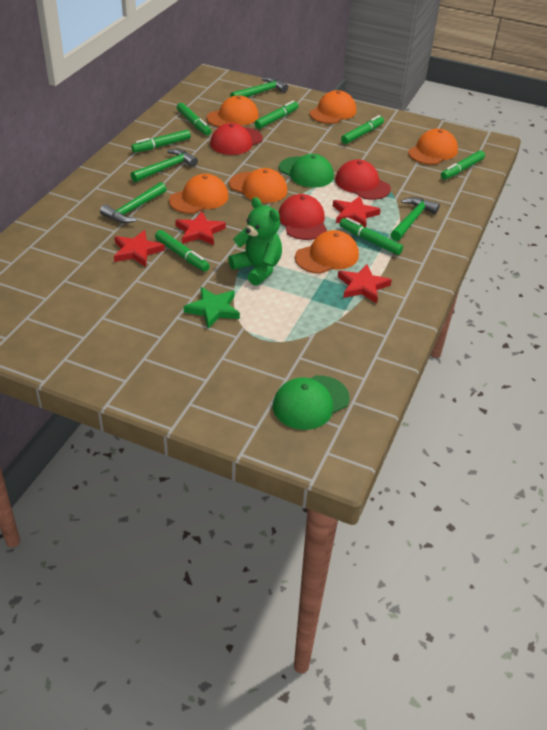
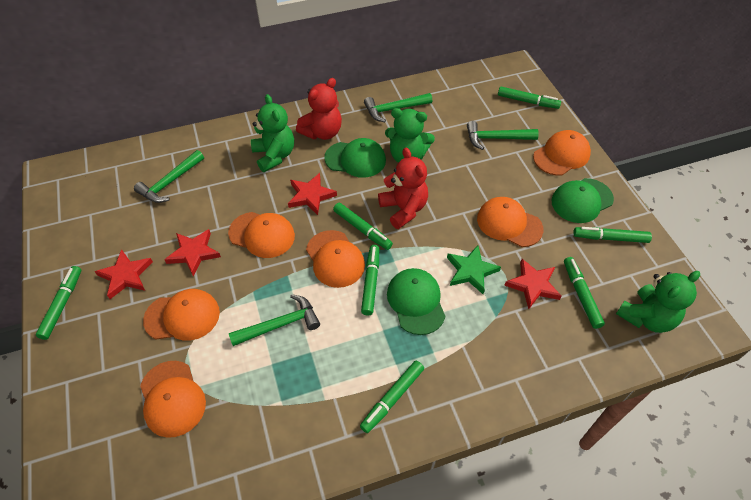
green cap: [273,375,350,430] [279,154,334,188] = 2 -> [324,138,386,178] [387,268,445,335] [552,178,614,223] = 3
green teddy bear: [228,197,282,286] = 1 -> [251,94,294,172] [385,108,435,163] [616,271,700,333] = 3
red cap: [210,123,263,155] [278,194,327,240] [335,160,391,200] = 3 -> none = 0
red teddy bear: none = 0 -> [296,78,342,140] [378,148,428,229] = 2

